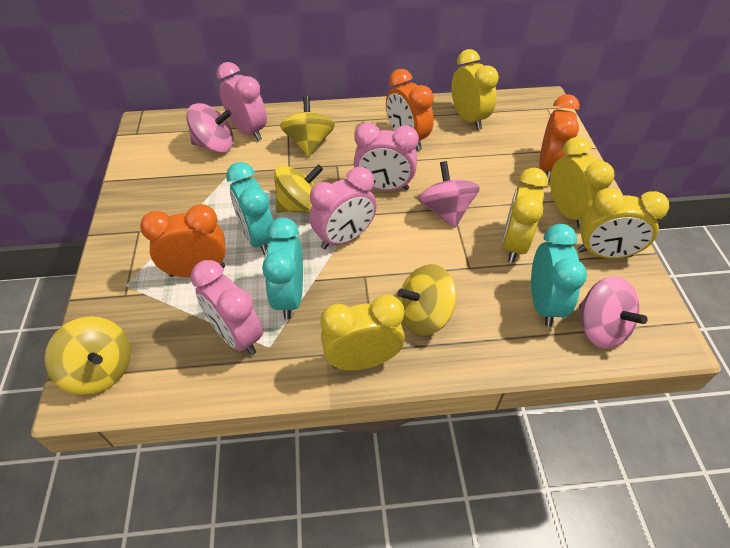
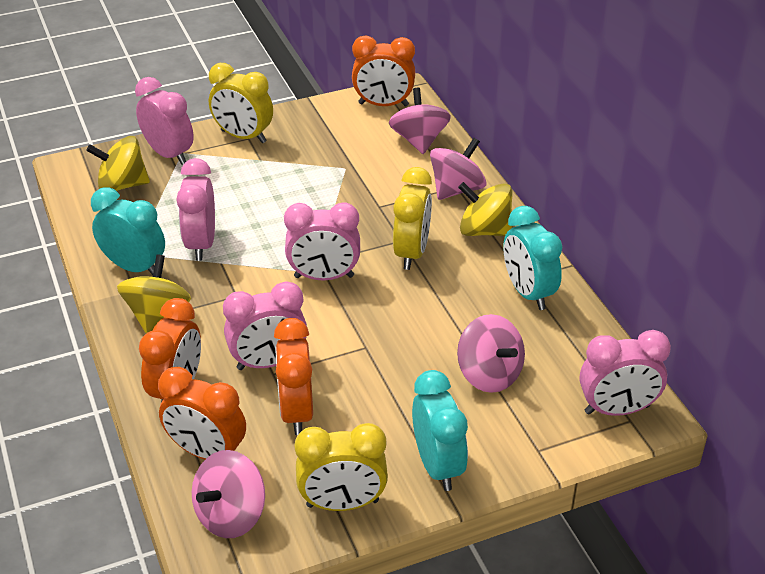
orange clock: [140,204,226,277] [386,69,434,151] [539,94,580,182] = 3 -> [139,298,201,402] [158,367,246,459] [274,318,313,435] [352,35,415,107] = 4
pink clock: [191,260,263,355] [217,62,267,141] [309,167,377,249] [354,122,419,191] = 4 -> [135,77,194,165] [176,158,215,261] [223,281,307,370] [284,202,360,280] [580,330,671,416] = 5
pink spinning top: [186,103,234,153] [418,161,480,228] [579,276,648,349] = 3 -> [192,450,265,538] [389,88,451,154] [430,138,487,200] [457,314,525,393] = 4
yellow clock: [320,295,405,370] [451,49,499,130] [502,168,548,263] [550,137,614,228] [578,188,669,259] = 5 -> [209,63,273,143] [295,423,388,511] [393,167,432,270] = 3
yellow spinning top: [45,316,131,395] [274,164,323,213] [280,96,335,156] [397,264,456,336] = 4 -> [86,136,150,191] [117,254,191,333] [458,182,513,236] = 3

